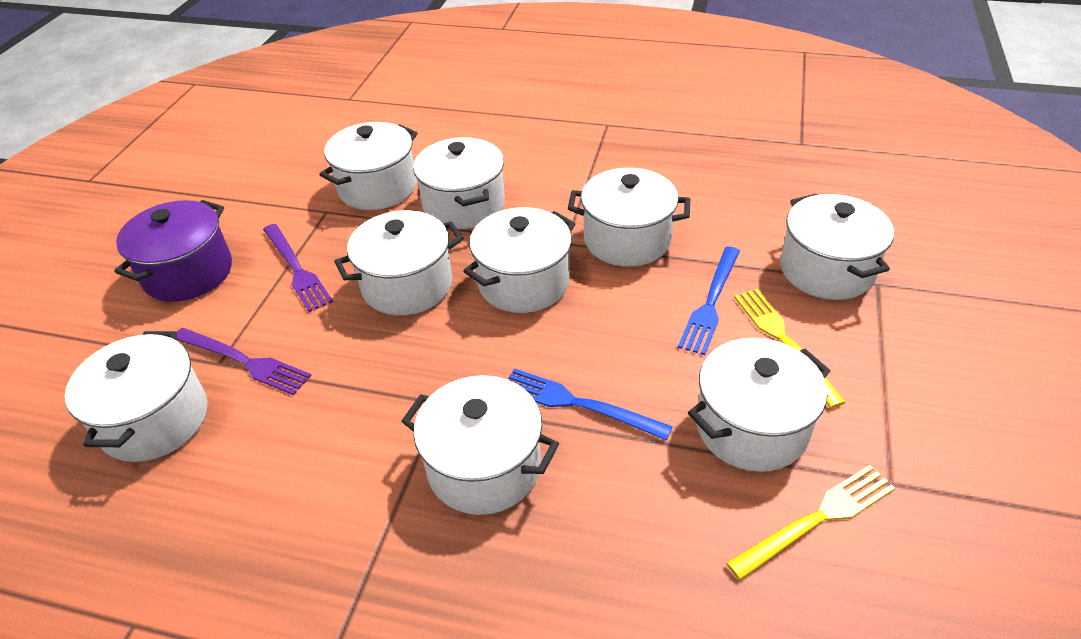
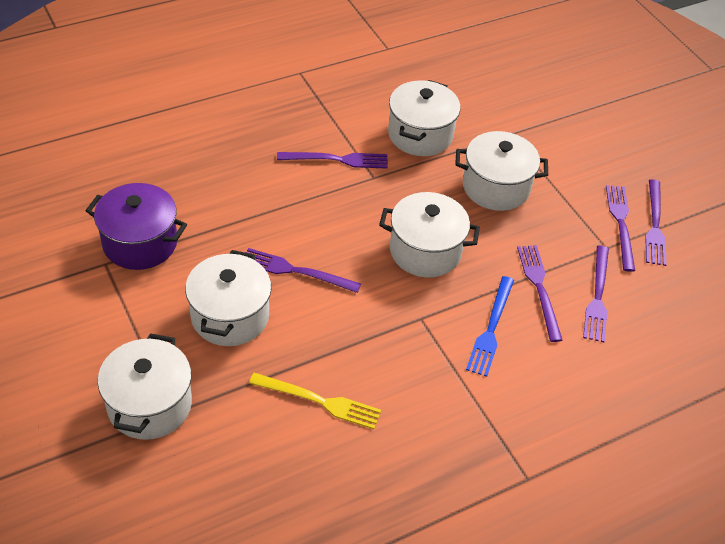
blue fork: [509,368,673,441] [678,246,740,355] = 2 -> [466,276,514,377] = 1
purple fork: [177,328,312,395] [263,224,333,312] = 2 -> [246,248,361,293] [277,152,388,169] [517,245,563,342] [583,245,609,342] [606,185,635,272] [646,179,667,266] = 6
white pot: [65,331,208,462] [319,122,417,210] [334,210,463,315] [401,375,559,515] [413,137,505,229] [464,207,575,313] [568,168,690,267] [688,338,830,472] [780,194,894,300] = 9 -> [98,333,192,440] [185,250,271,346] [379,192,480,277] [388,80,460,156] [455,131,548,211] = 5
yellow fork: [726,465,895,580] [734,289,846,408] = 2 -> [249,373,381,429] = 1

